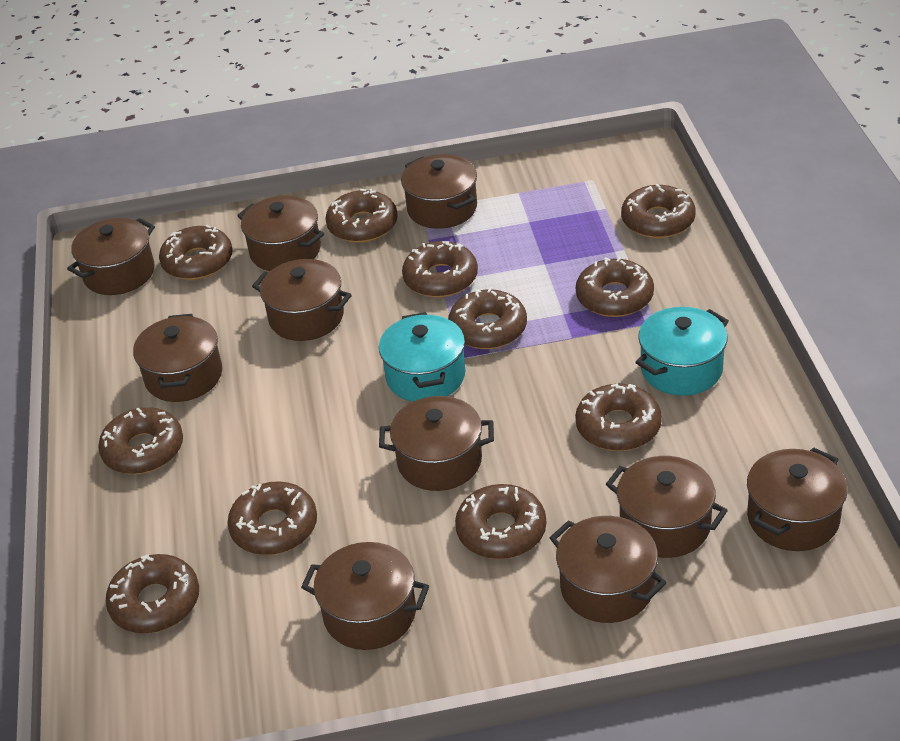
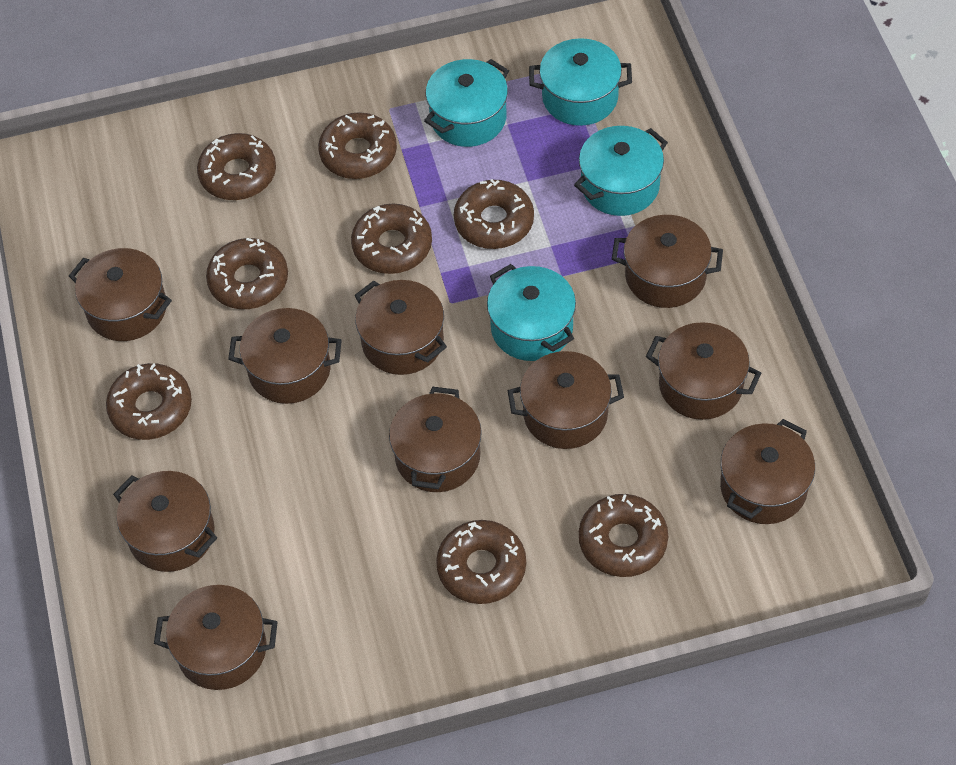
brown donut: [98,407,183,474] [105,554,199,633] [159,225,233,280] [227,481,317,555] [325,189,398,243] [402,241,478,298] [448,287,527,349] [455,484,546,559] [575,384,662,451] [576,257,654,317] [621,184,696,238] = 11 -> [106,363,192,440] [197,133,276,200] [206,238,288,309] [318,112,397,179] [351,204,432,274] [436,520,526,604] [454,179,534,249] [579,494,668,577] = 8
turquoise pot: [379,312,465,402] [636,307,729,396] = 2 -> [424,59,509,147] [487,264,576,361] [529,38,632,126] [574,126,668,216] = 4

